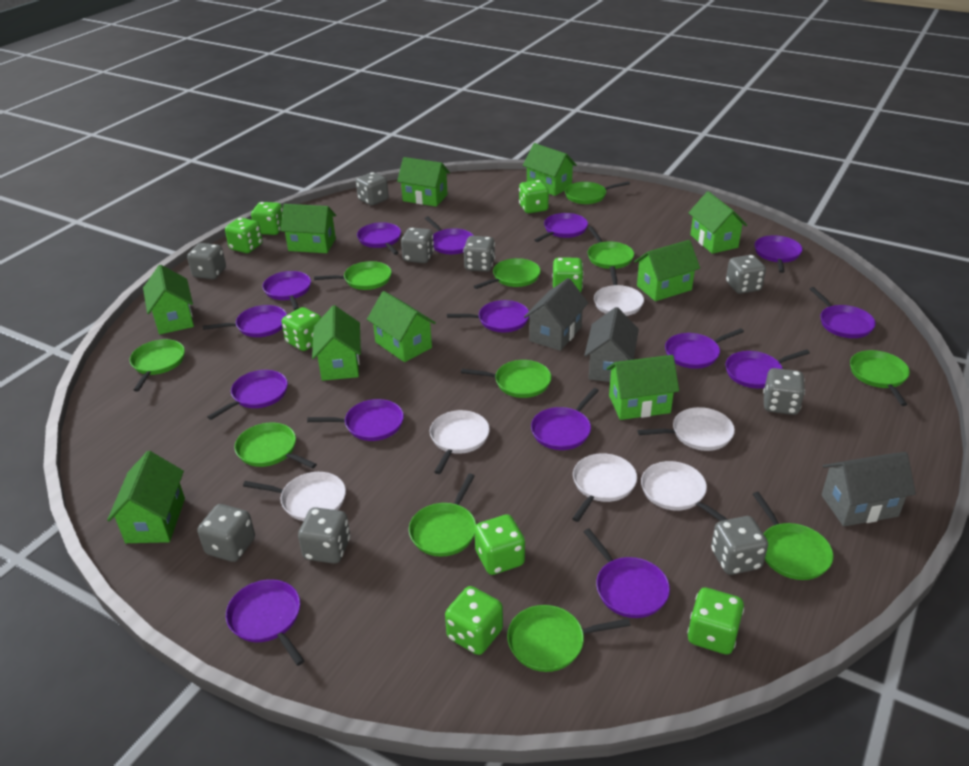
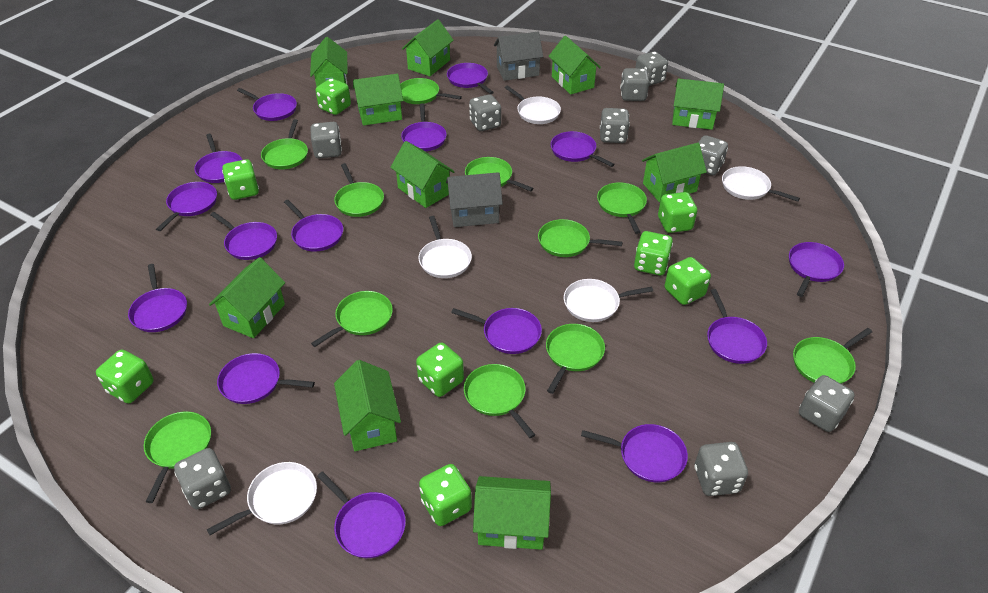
grey house: [524,278,588,351] [584,307,639,382] [821,452,916,526] = 3 -> [446,172,503,227] [494,32,543,81] = 2
white pan: [243,472,346,521] [430,410,490,474] [572,453,637,522] [594,266,644,316] [637,407,735,451] [641,461,728,521] = 6 -> [207,462,317,535] [418,216,472,278] [505,86,561,124] [564,279,653,322] [722,166,800,202] = 5

